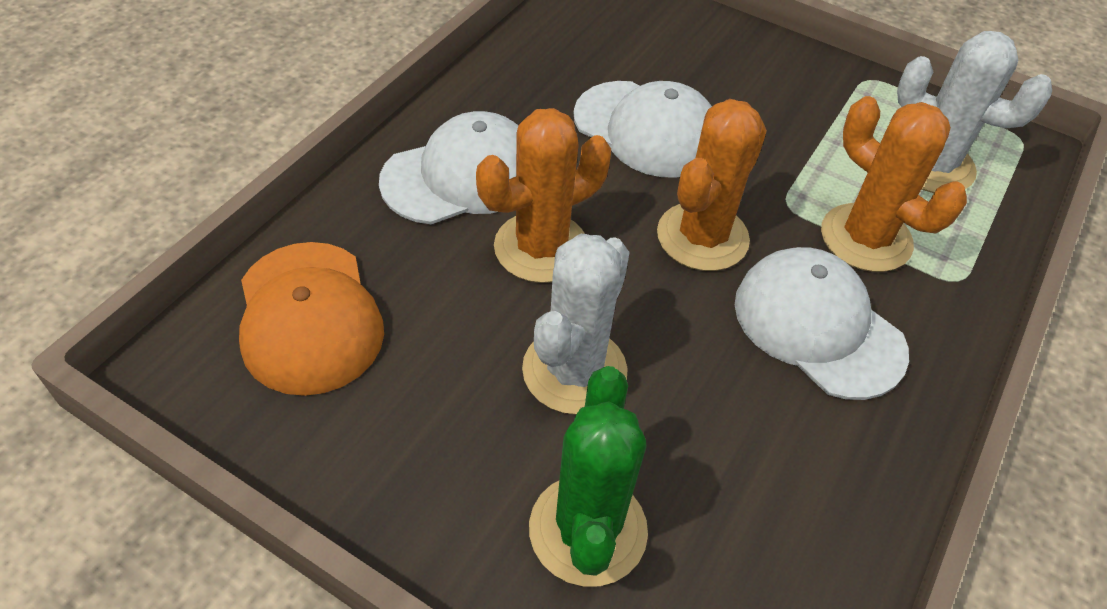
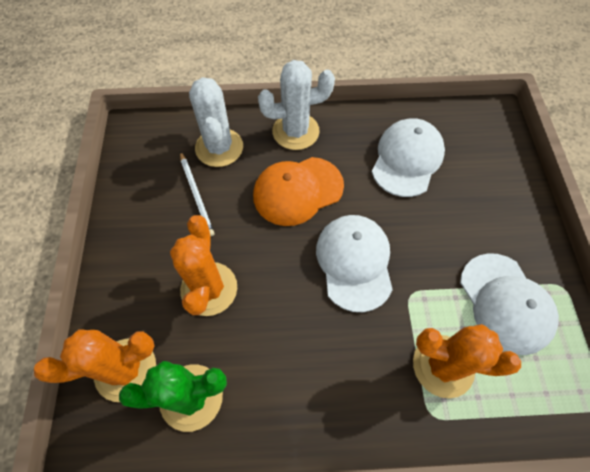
white pencil: none = 0 -> [180,151,215,237] = 1

